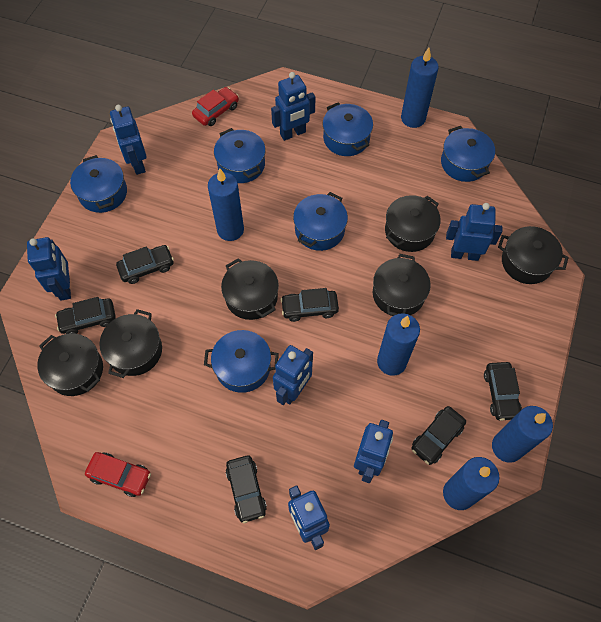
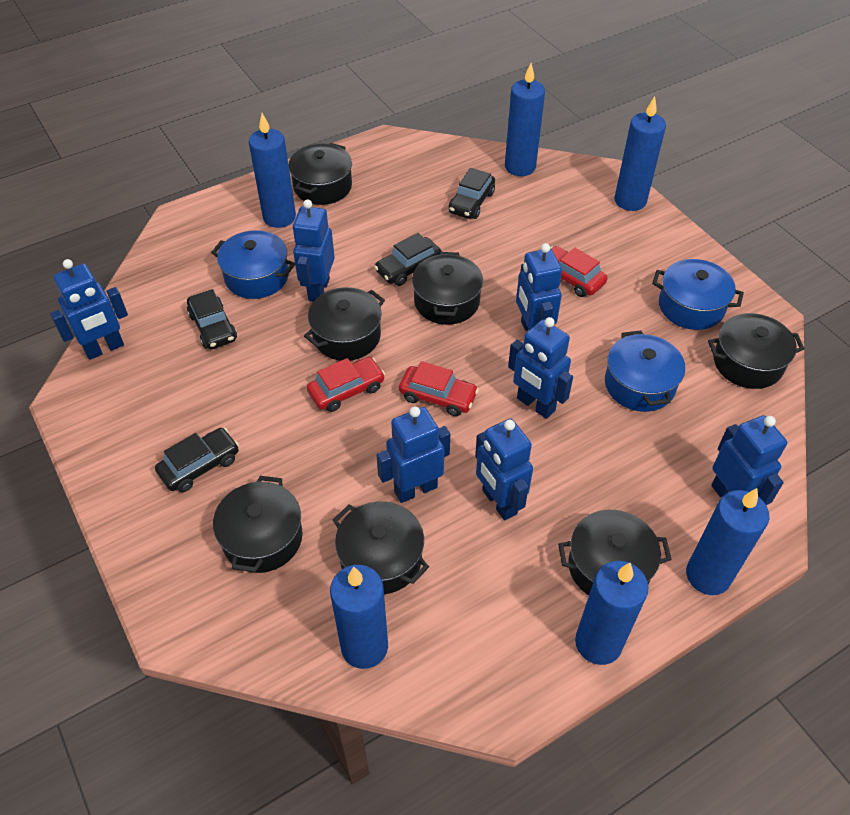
black car: [55,297,116,334] [116,245,174,284] [226,456,267,523] [281,288,339,322] [411,406,466,465] [484,362,522,421] = 6 -> [155,428,239,492] [187,289,237,349] [374,233,442,286] [448,168,495,219] = 4
black pot: [37,333,103,396] [99,309,162,378] [221,258,279,320] [373,254,431,316] [385,195,441,252] [498,226,569,284] = 6 -> [213,476,303,573] [289,143,352,205] [304,287,385,361] [333,501,429,594] [412,252,483,325] [558,510,672,596] [708,313,805,389] = 7
blue candle: [208,169,244,241] [377,313,420,376] [401,48,439,128] [443,457,499,510] [492,406,553,463] = 5 -> [249,113,296,228] [330,565,388,669] [505,63,545,176] [575,561,648,665] [614,96,666,211] [686,488,770,595] = 6
blue pot: [70,155,127,213] [204,330,279,393] [214,128,266,183] [293,192,348,251] [323,102,373,156] [441,126,495,182] = 6 -> [211,230,295,299] [605,330,685,412] [652,259,744,330] = 3
red car: [85,452,151,497] [192,87,239,126] = 2 -> [307,357,385,412] [399,361,479,416] [550,246,608,297] = 3

